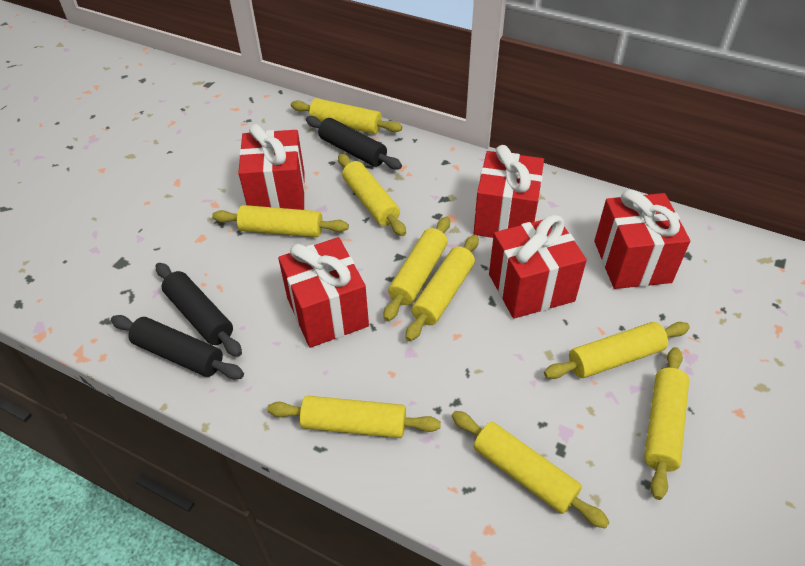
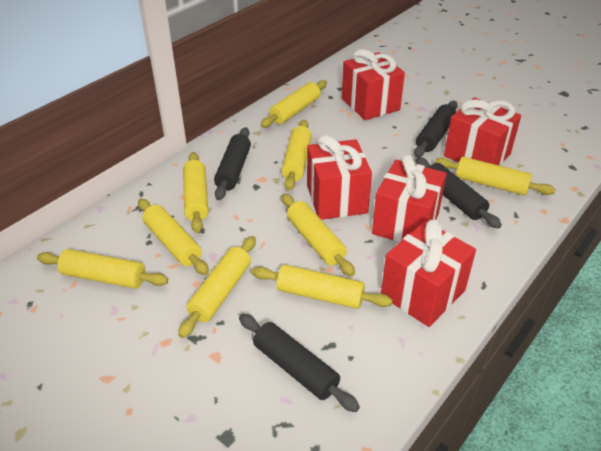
black rolling pin: [111,315,244,379] [156,263,242,357] [306,116,402,170] = 3 -> [214,127,251,200] [239,314,360,412] [414,101,457,158] [416,157,502,229] = 4

